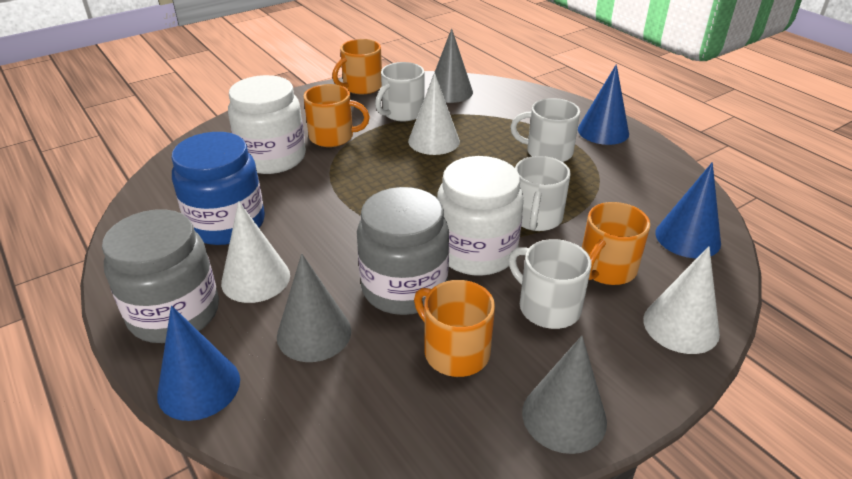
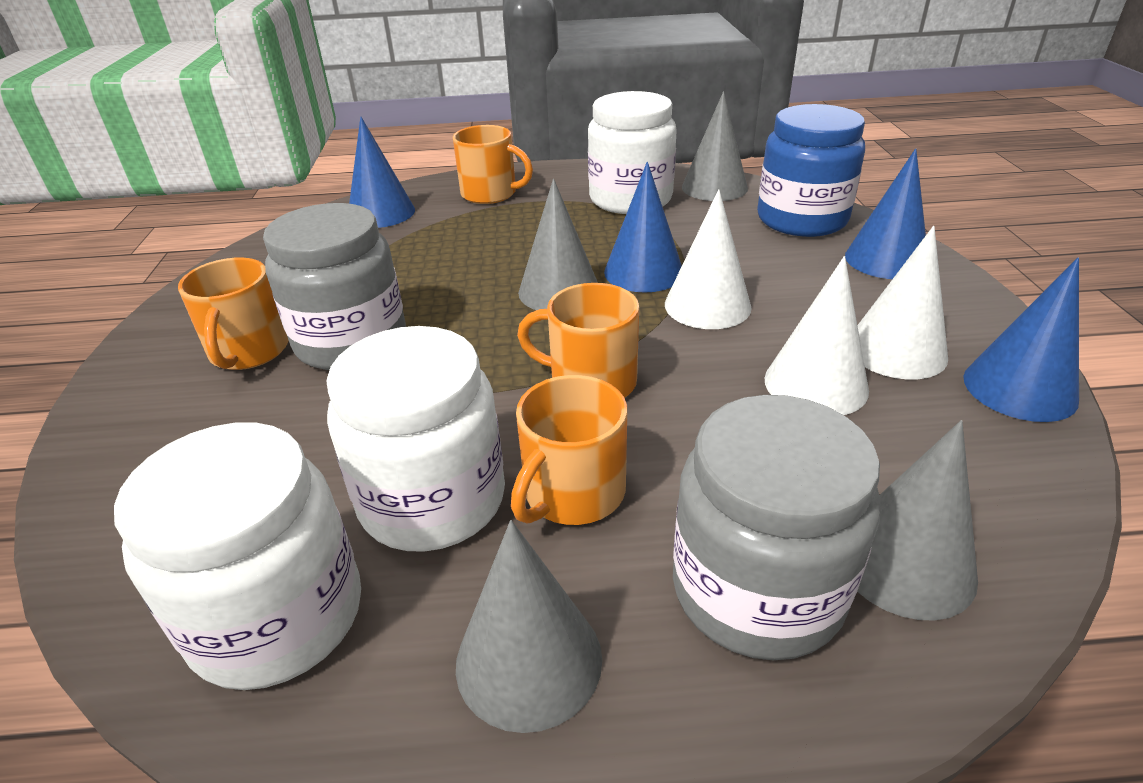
blue cone: [157,306,240,421] [578,64,629,145] [655,162,721,258] = 3 -> [349,116,415,228] [604,162,682,293] [845,148,926,279] [963,258,1079,422] = 4
grey cone: [277,254,351,362] [427,28,473,103] [522,336,607,454] = 3 -> [456,520,602,733] [518,179,598,310] [682,92,748,201] [857,420,978,621] = 4
white jar: [228,75,306,174] [437,156,524,276] = 2 -> [114,422,361,690] [326,326,505,552] [588,91,677,214] = 3
white mug: [375,62,424,122] [509,239,592,329] [510,98,580,162] [515,156,570,231] = 4 -> none = 0

